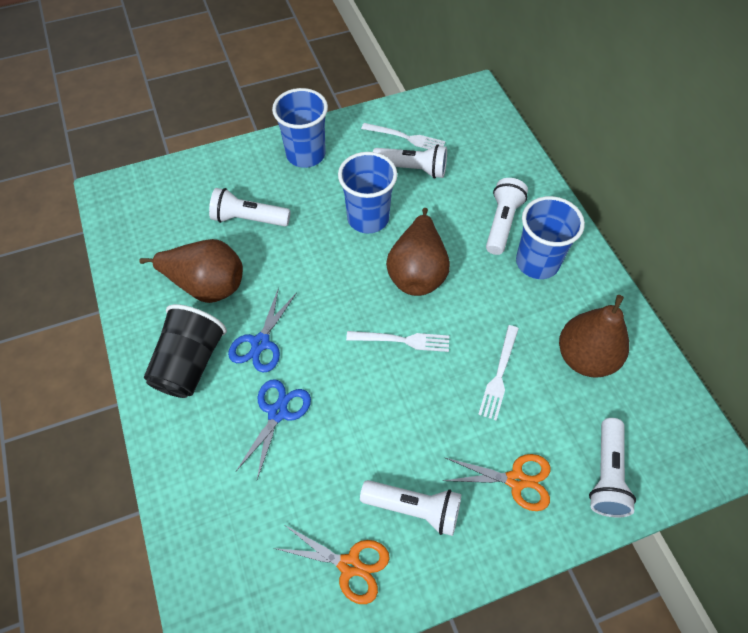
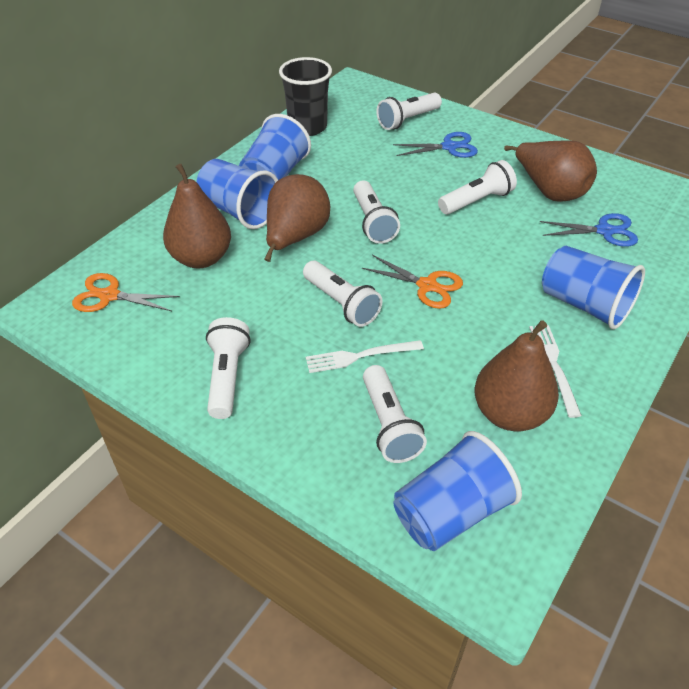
blue cup: [272,88,328,168] [338,152,397,233] [516,196,585,279] = 3 -> [196,159,278,229] [239,114,311,180] [394,431,522,551] [542,246,645,329] = 4
brown pear: [139,239,243,303] [386,208,450,296] [559,295,629,378] = 3 -> [163,164,231,268] [264,174,330,262] [474,320,559,431] [504,140,597,202] = 4
white flashlight: [209,188,291,226] [360,480,461,536] [373,145,447,178] [486,178,528,255] [589,418,636,517] = 5 -> [206,317,251,419] [303,261,382,327] [353,180,400,244] [363,365,427,463] [376,93,442,130] [438,160,517,214] = 6
white fork: [346,331,449,352] [361,123,445,149] [478,325,519,420] = 3 -> [306,340,424,373] [529,325,582,418] = 2

